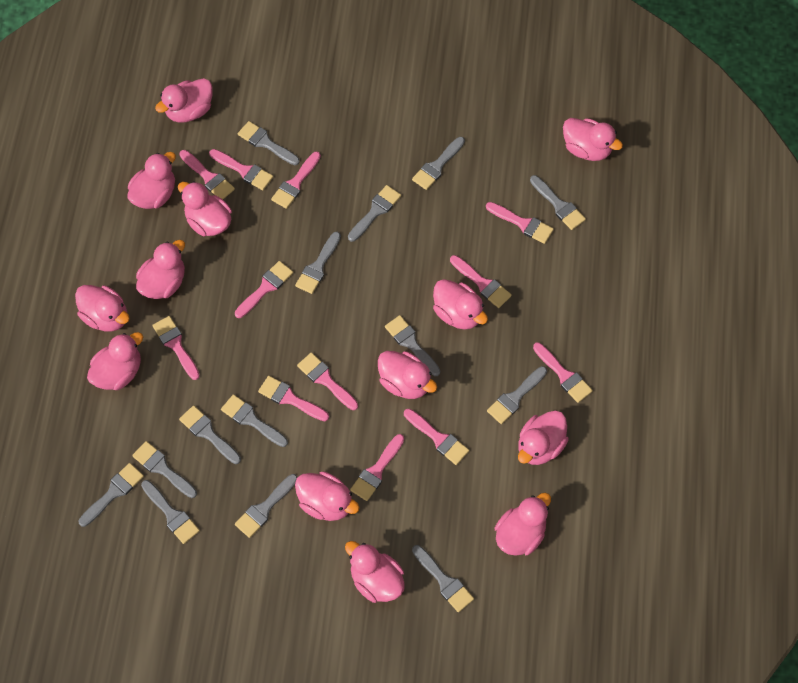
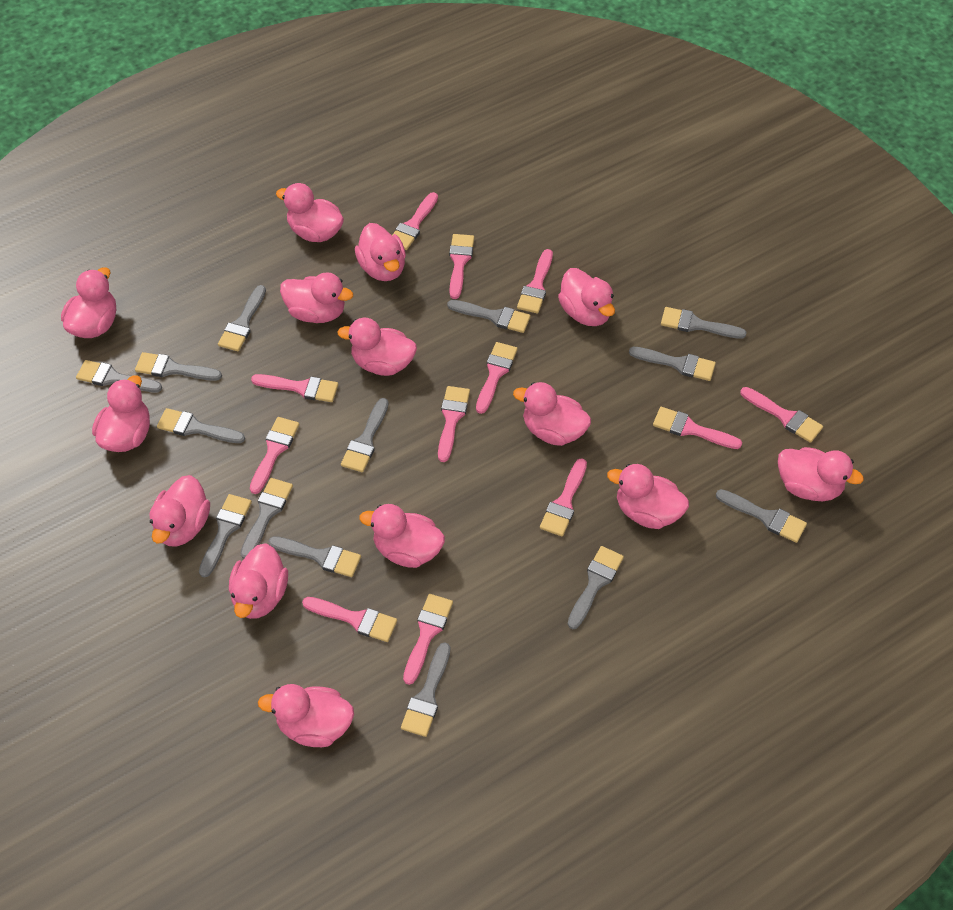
pink duck: [75,285,130,332] [87,332,143,390] [127,152,176,209] [136,240,185,299] [155,78,213,123] [178,181,232,237] [295,471,360,521] [345,541,405,603] [378,351,437,399] [433,279,488,330] [495,493,551,556] [518,411,569,465] [563,118,623,161] = 13 -> [61,267,116,338] [92,375,150,452] [149,475,210,547] [229,543,288,619] [258,684,354,747] [276,183,344,242] [280,272,353,323] [337,318,417,376] [355,223,406,281] [359,504,445,568] [513,382,591,446] [558,268,615,326] [607,464,689,529] [778,447,864,501] = 14

